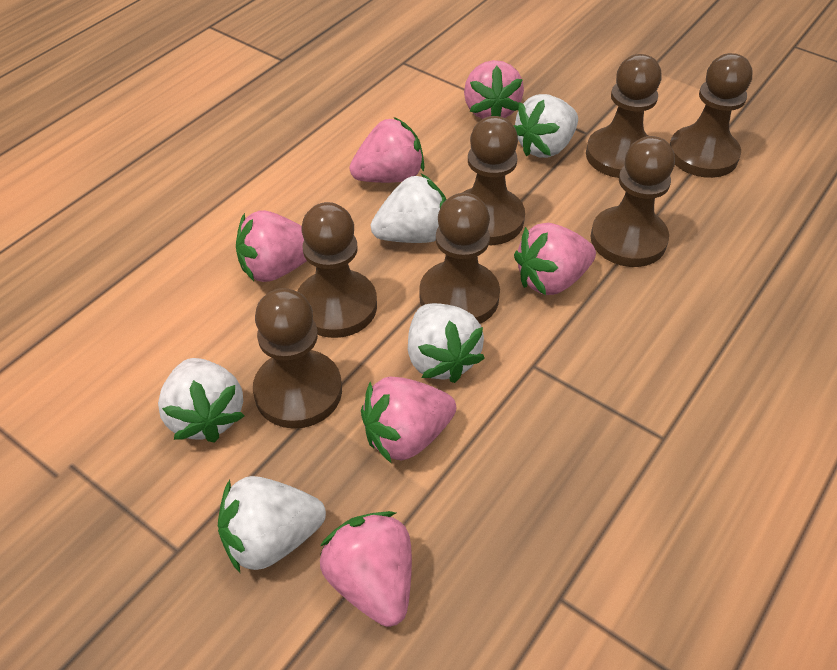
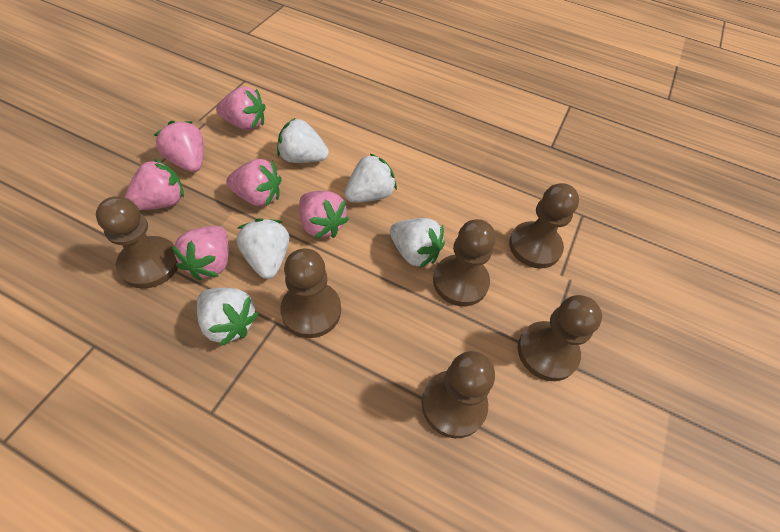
brown pawn: [253,288,342,429] [297,202,377,338] [419,193,500,324] [462,116,525,245] [586,54,662,178] [590,136,675,267] [670,53,753,178] = 7 -> [96,196,178,289] [280,248,341,338] [422,351,495,438] [433,219,496,306] [509,183,579,269] [518,295,602,381] = 6

